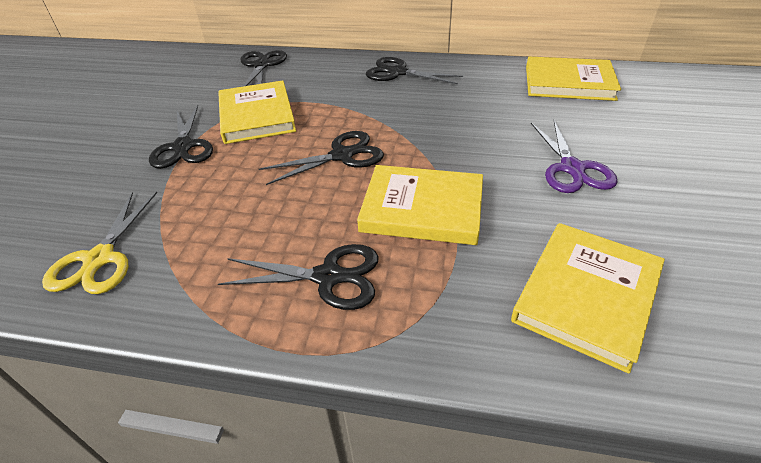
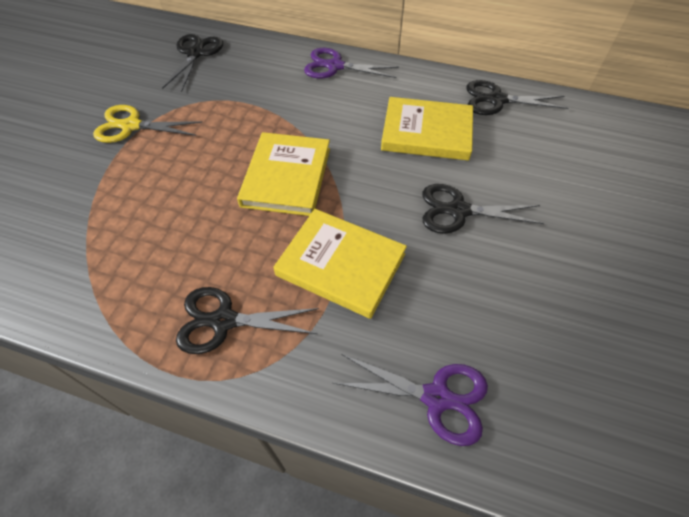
black scissors: [149,105,213,169] [218,244,379,310] [241,50,287,86] [259,131,384,185] [366,57,463,84] = 5 -> [162,34,223,92] [176,287,319,354] [422,184,544,234] [466,80,568,115] = 4
purple scissors: [531,120,617,193] = 1 -> [304,48,399,78] [333,354,488,446] = 2
yellow book: [218,80,296,144] [357,165,483,245] [511,223,665,374] [526,57,621,101] = 4 -> [237,132,330,216] [273,209,407,319] [381,97,473,161] = 3

